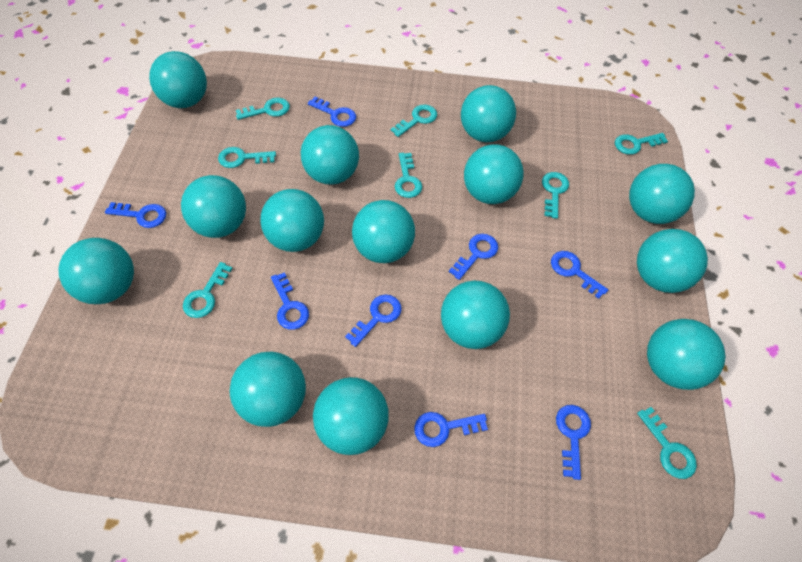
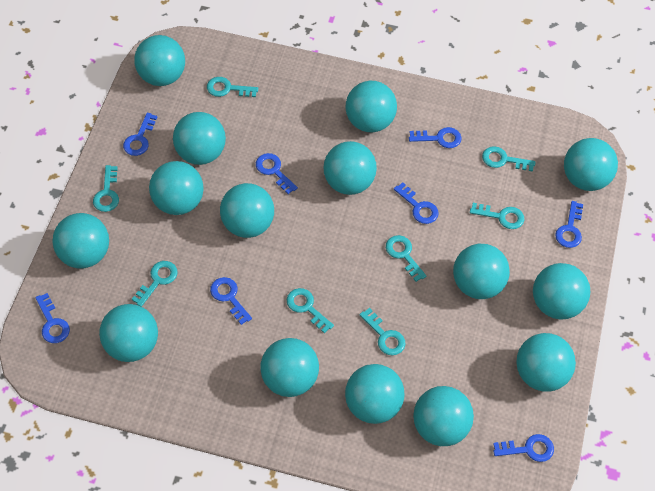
turquoise ball: [58,238,134,304] [149,51,207,108] [181,175,246,238] [230,351,306,427] [261,189,324,252] [301,125,359,185] [313,377,389,455] [352,200,415,263] [441,281,510,349] [461,85,516,142] [464,144,524,204] [629,164,695,224] [637,229,708,293] [647,319,726,390] = 14 -> [52,213,109,268] [99,304,158,362] [134,35,185,86] [149,161,204,215] [173,112,226,165] [220,183,274,238] [260,338,319,397] [323,141,377,195] [345,364,405,424] [346,81,397,132] [413,386,474,446] [453,244,510,299] [516,333,576,392] [533,263,590,319] [564,138,618,191] = 15

